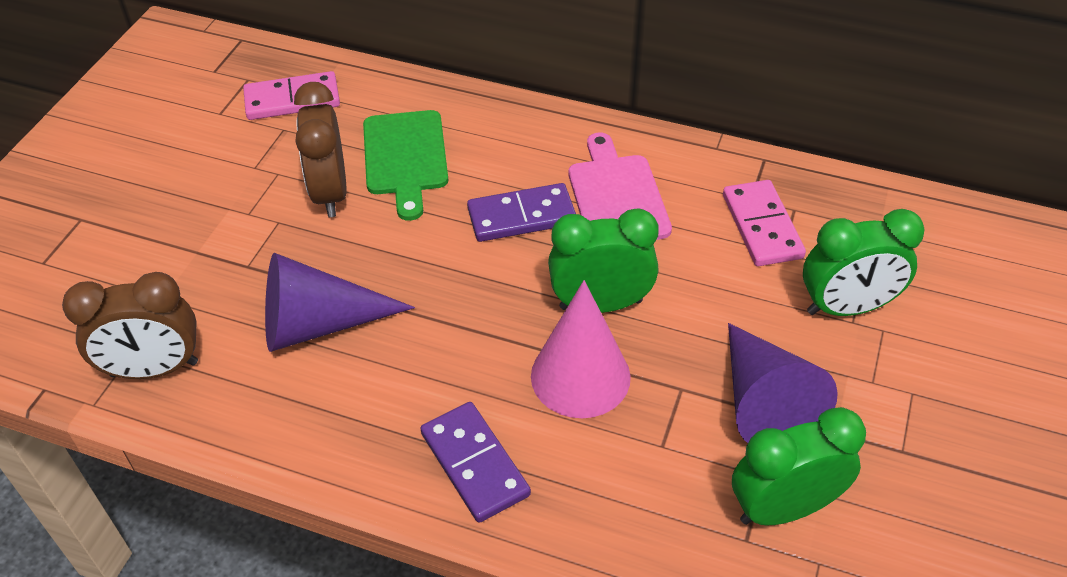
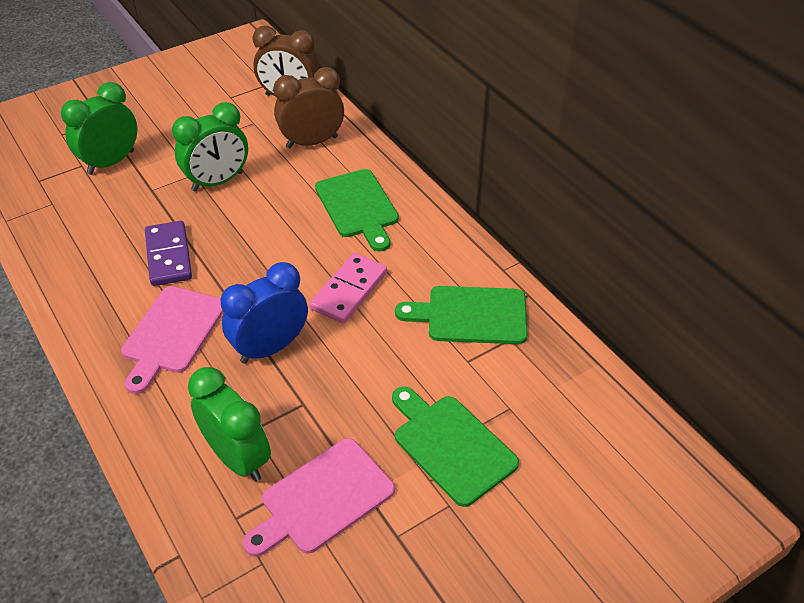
blue clock: none = 0 -> [221,262,308,364] = 1
green cutting board: [363,110,448,221] = 1 -> [315,169,399,252] [392,387,519,507] [395,286,527,344] = 3
pink cone: [531,280,631,418] = 1 -> none = 0
pink cutting board: [569,133,672,240] = 1 -> [121,286,223,394] [243,438,395,557] = 2
pink domino: [243,71,340,120] [723,180,806,266] = 2 -> [310,253,387,324] = 1
purple cone: [265,253,415,352] [728,323,838,443] = 2 -> none = 0
purple domino: [420,402,531,523] [467,183,576,242] = 2 -> [145,221,192,286] = 1

